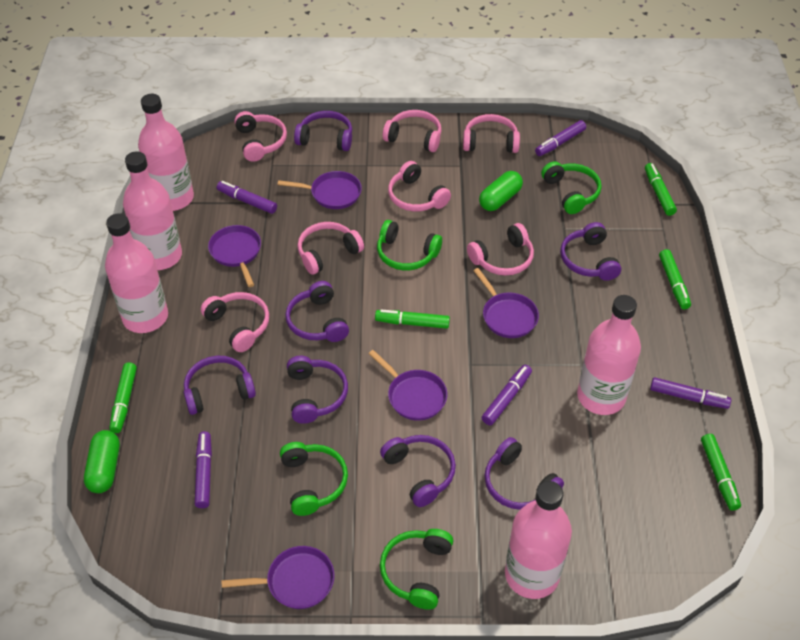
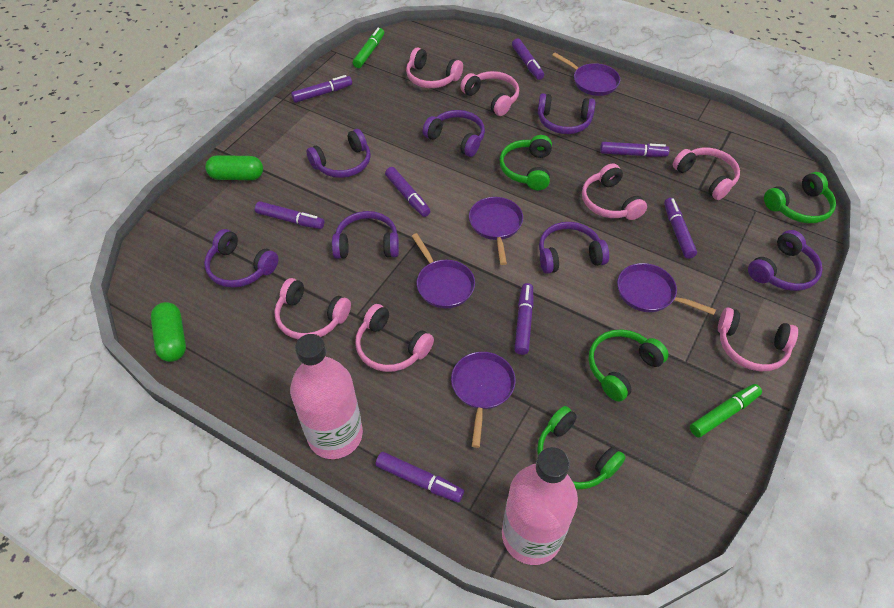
green marker: [109,362,137,433] [375,309,450,329] [645,163,677,216] [659,249,691,309] [701,434,741,511] = 5 -> [353,27,384,68] [690,384,762,438] = 2
pink bottle: [105,213,168,333] [123,152,182,270] [138,94,194,211] [505,481,572,599] [577,295,641,415] = 5 -> [290,334,363,459] [502,447,578,565] = 2
purple marker: [195,431,212,508] [217,181,277,214] [482,365,532,426] [535,120,586,156] [650,377,731,409] = 5 -> [255,201,324,229] [291,75,352,103] [375,452,464,503] [385,167,430,217] [512,38,544,80] [514,283,534,355] [600,142,669,157] [664,198,697,259] = 8

